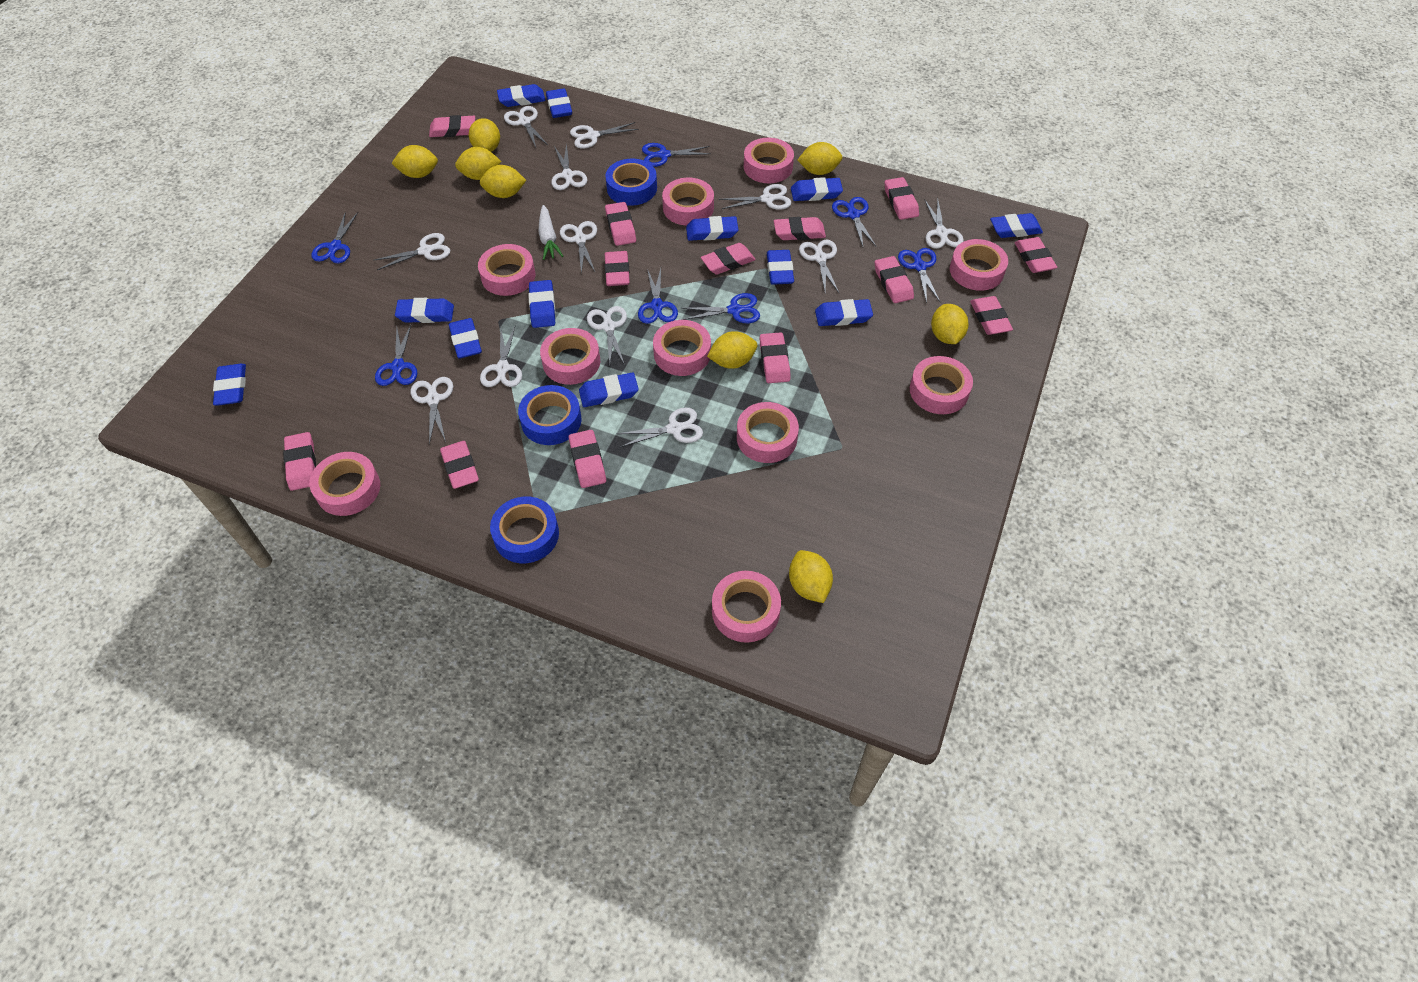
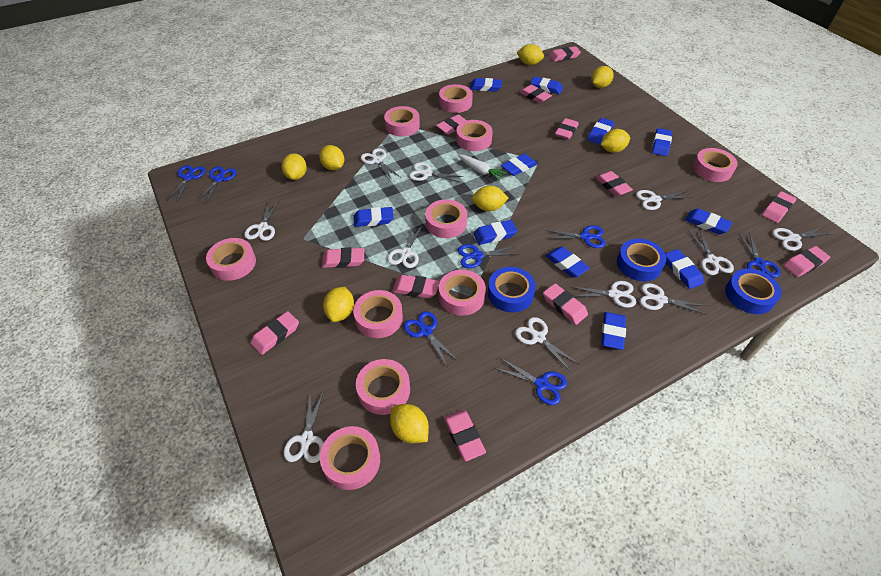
blue eraser: [213,364,246,406] [395,298,454,323] [449,318,482,359] [497,84,546,107] [528,280,555,328] [546,88,572,118] [579,372,639,407] [686,216,738,241] [767,250,794,285] [791,177,843,201] [815,299,873,326] [990,213,1043,238] = 12 -> [353,207,394,227] [470,78,502,92] [473,220,518,245] [501,154,537,176] [530,76,563,94] [546,247,590,278] [587,118,614,144] [601,312,626,350] [652,128,672,156] [665,249,704,289] [685,208,732,234] = 11
pink eraser: [283,432,316,491] [429,115,475,137] [440,441,479,489] [569,430,606,488] [604,251,630,286] [605,202,636,246] [701,243,756,275] [760,332,791,383] [774,217,826,240] [875,256,914,303] [885,177,919,220] [970,296,1013,335] [1015,237,1057,273] = 13 -> [251,311,299,355] [322,247,364,268] [392,275,439,298] [436,115,467,135] [444,410,486,461] [519,85,552,103] [543,283,588,325] [549,46,581,62] [555,118,579,140] [595,171,633,196] [762,191,796,223] [783,246,830,277] = 12
white scissors: [373,233,450,270] [411,377,453,445] [480,327,522,387] [504,106,548,147] [551,143,587,190] [560,221,597,274] [570,122,639,148] [587,306,627,365] [617,408,703,447] [719,184,791,210] [799,240,839,293] [924,198,964,249] = 12 -> [244,200,280,241] [283,391,324,463] [361,148,400,180] [388,223,423,268] [409,163,464,183] [515,317,578,372] [572,281,637,308] [636,190,693,210] [640,283,708,315] [689,229,734,275] [772,227,830,251] = 11

